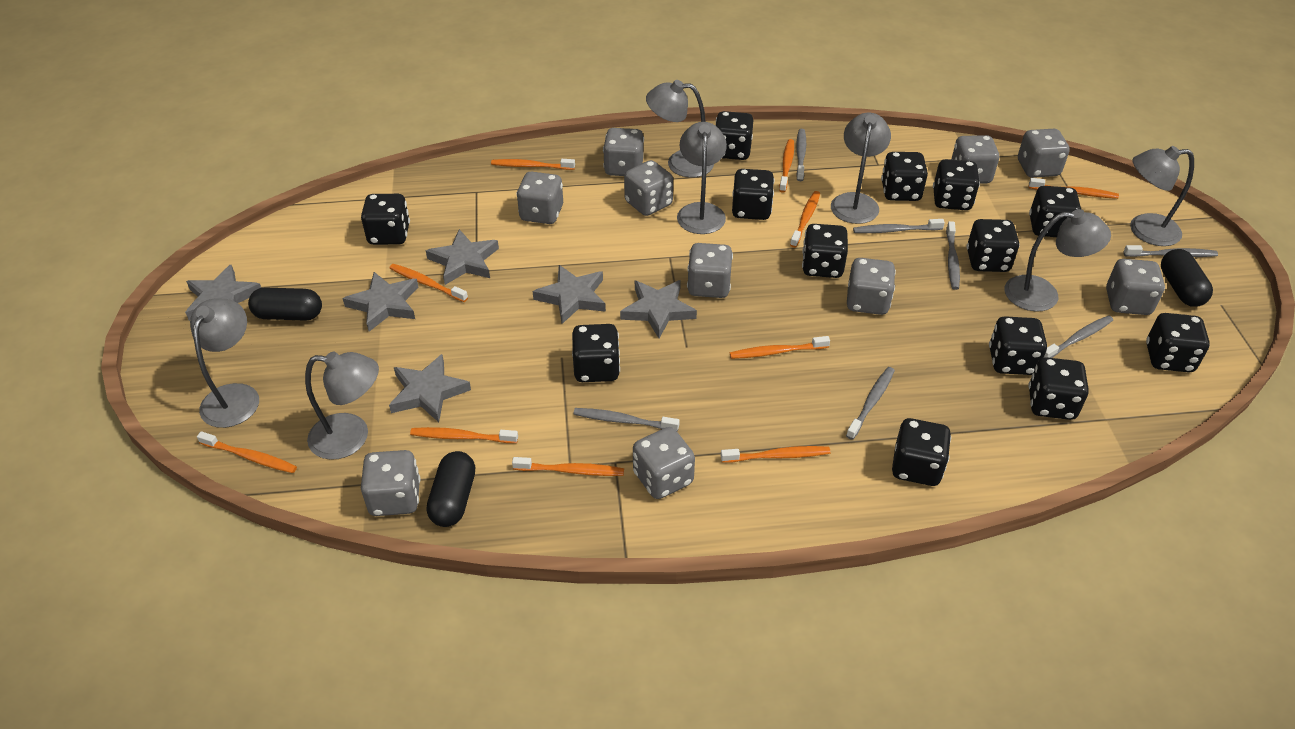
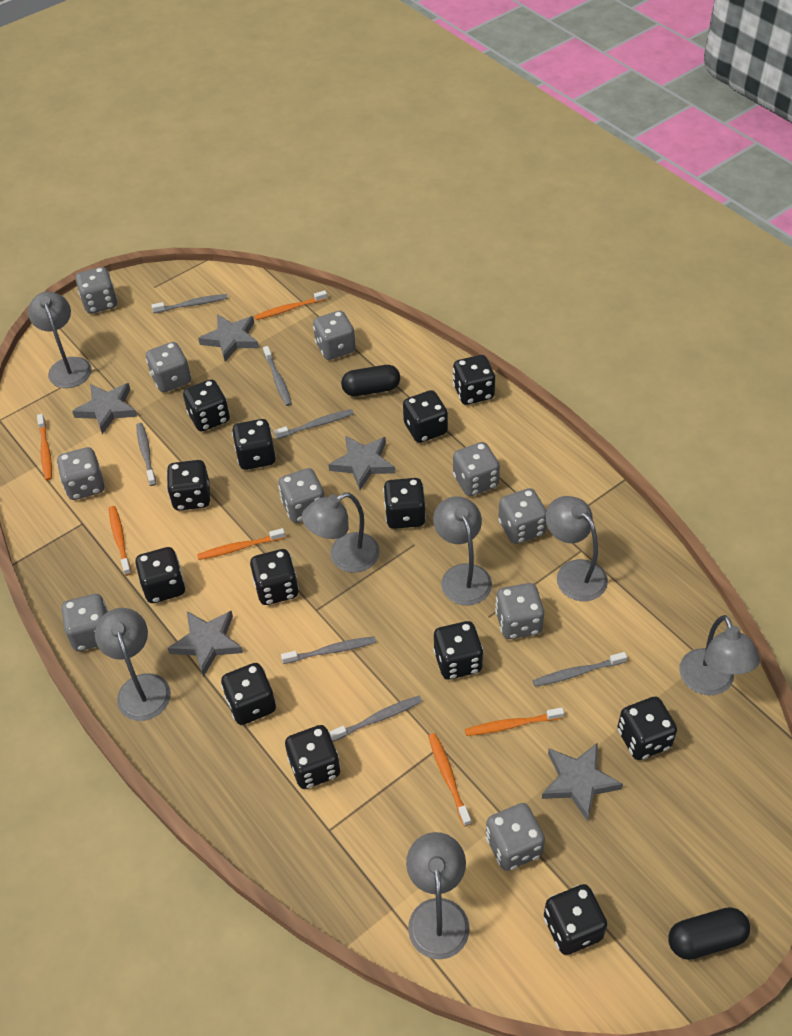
black capsule: [248,287,322,321] [427,451,475,527] [1161,249,1213,307] = 3 -> [341,365,400,396] [668,907,750,960] = 2
grey star: [185,265,261,321] [342,272,418,331] [389,354,471,422] [426,229,499,285] [533,265,606,324] [620,280,697,338] = 6 -> [72,383,137,434] [168,611,243,677] [198,314,259,362] [328,435,395,490] [542,742,623,822] = 5
orange toothbrush: [197,431,297,473] [389,264,468,302] [410,427,518,443] [491,159,575,170] [512,457,624,476] [721,446,830,463] [730,336,830,359] [779,139,794,193] [790,191,820,248] [1029,178,1119,199] = 10 -> [37,414,52,480] [109,506,131,576] [197,528,285,560] [254,290,327,320] [428,733,471,827] [465,707,564,736] = 6

